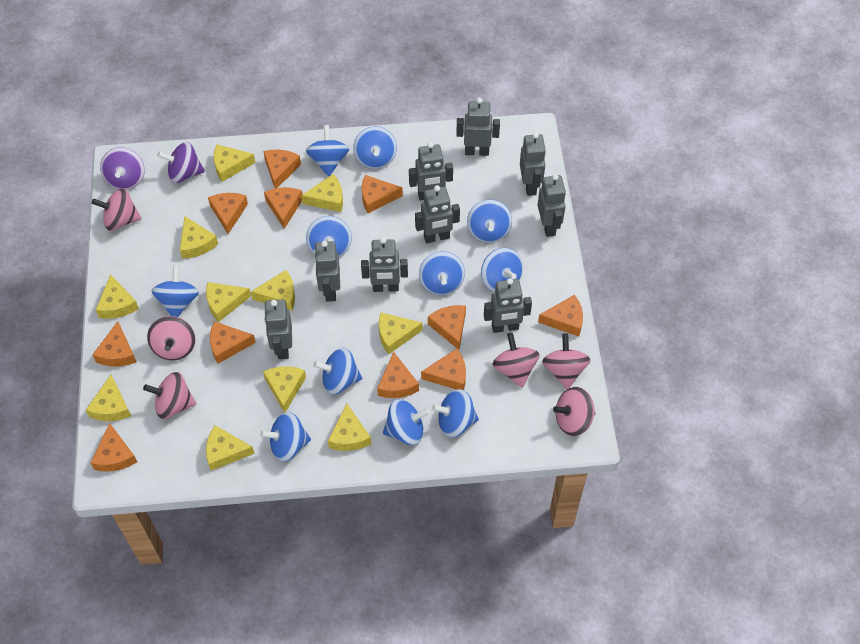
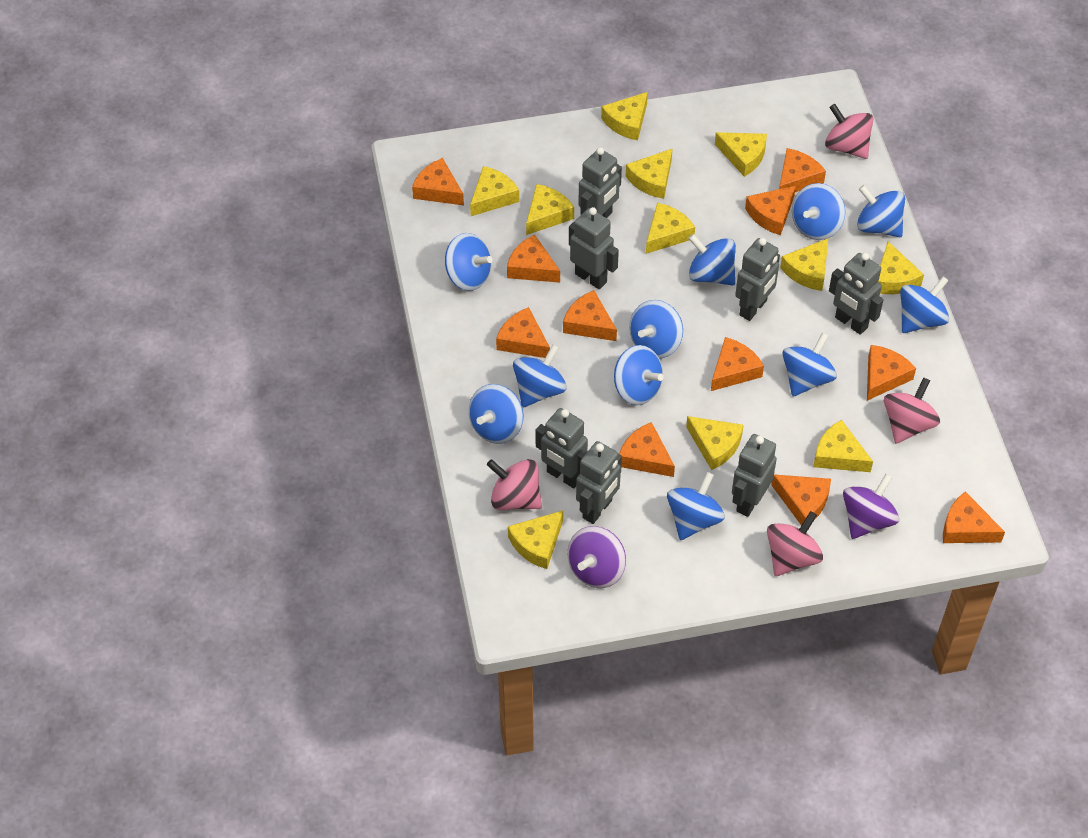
grey robot: [264,299,292,359] [314,241,340,302] [361,237,408,292] [409,142,453,200] [415,185,460,243] [456,98,500,156] [484,278,532,333] [520,132,546,196] [538,174,566,237] = 9 -> [535,408,588,488] [569,207,619,289] [576,441,622,524] [578,147,622,218] [732,434,777,517] [735,238,780,321] [829,253,884,335] = 7
pink spinning top: [92,189,142,231] [143,372,196,419] [147,316,195,360] [492,333,540,388] [542,333,591,389] [553,387,595,436] = 6 -> [487,459,542,510] [767,511,823,576] [825,104,873,159] [884,378,940,444] = 4

